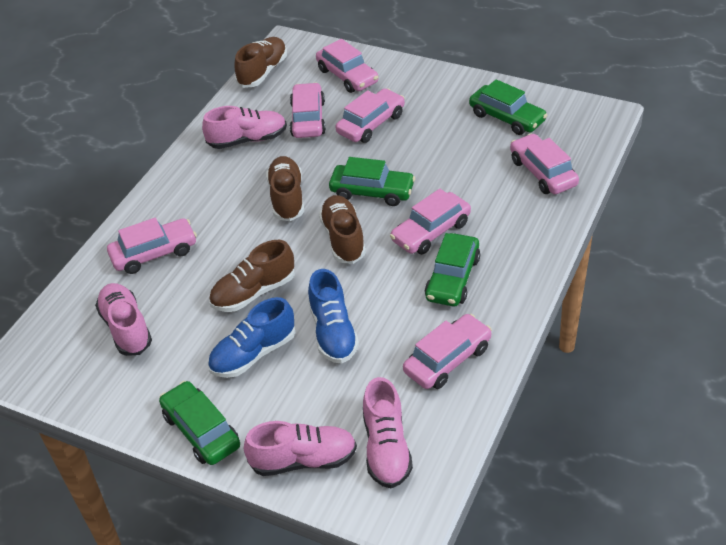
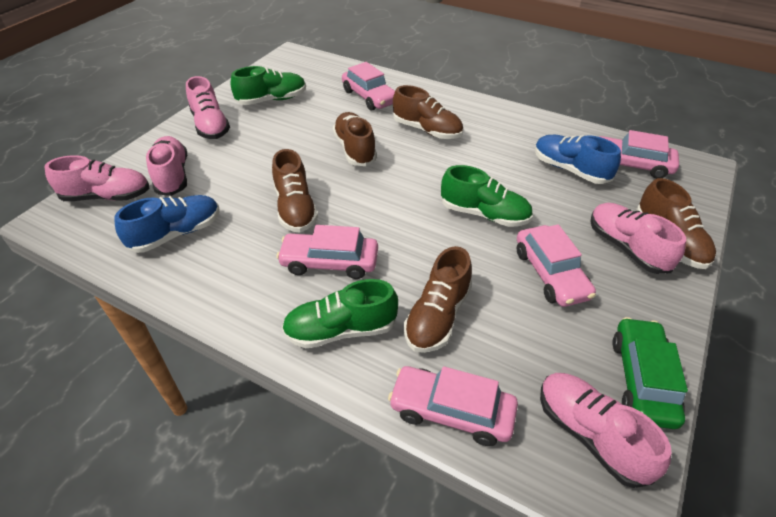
brown shoe: [209,240,295,312] [234,37,287,88] [266,156,304,221] [319,195,366,264] = 4 -> [272,149,318,233] [332,112,377,166] [393,85,463,139] [404,246,472,353] [636,178,716,269] = 5
green car: [159,381,240,465] [329,157,415,206] [425,233,480,306] [469,79,548,135] = 4 -> [612,317,688,429] = 1
green shoe: none = 0 -> [231,66,306,105] [282,279,398,348] [441,165,533,227] = 3
pink car: [107,218,197,274] [290,83,326,138] [316,39,379,93] [336,88,405,143] [390,189,471,255] [403,314,492,389] [510,133,579,194] = 7 -> [276,225,378,279] [342,62,395,111] [388,366,518,446] [517,224,596,307] [599,130,679,179] = 5
pink shoe: [95,283,152,356] [202,106,287,149] [244,421,357,476] [363,377,413,488] = 4 -> [44,155,149,201] [146,136,187,196] [186,76,230,139] [540,373,671,488] [590,203,686,274] = 5

